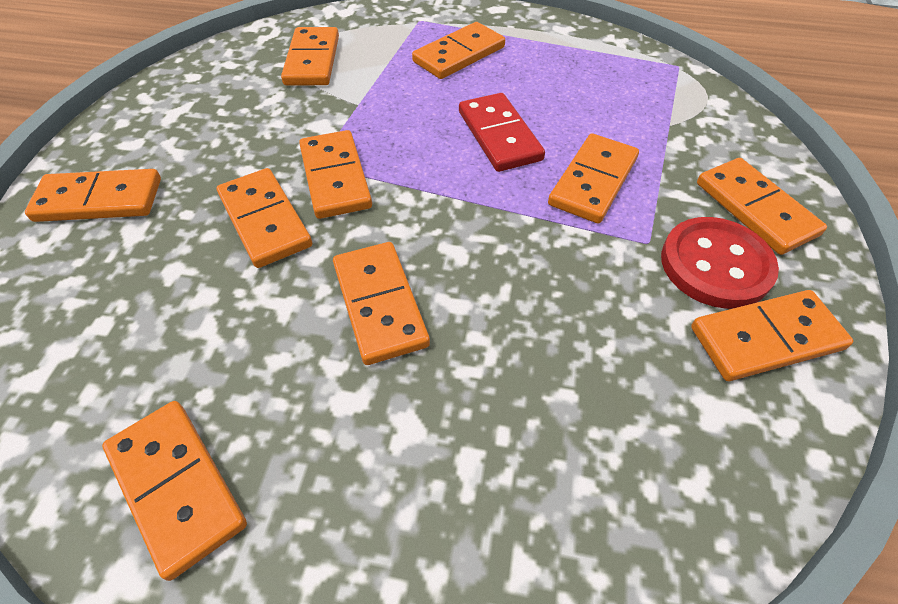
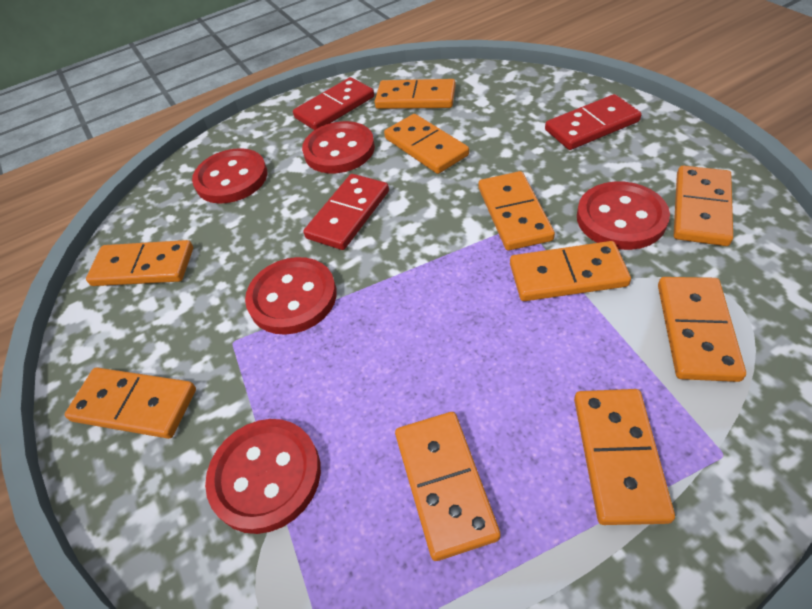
red button: [661,217,779,309] = 1 -> [192,148,267,204] [205,419,321,534] [245,257,337,335] [302,121,375,173] [577,182,670,250] = 5
red domino: [459,93,545,172] = 1 -> [293,77,374,130] [303,174,389,250] [545,94,641,150] = 3

